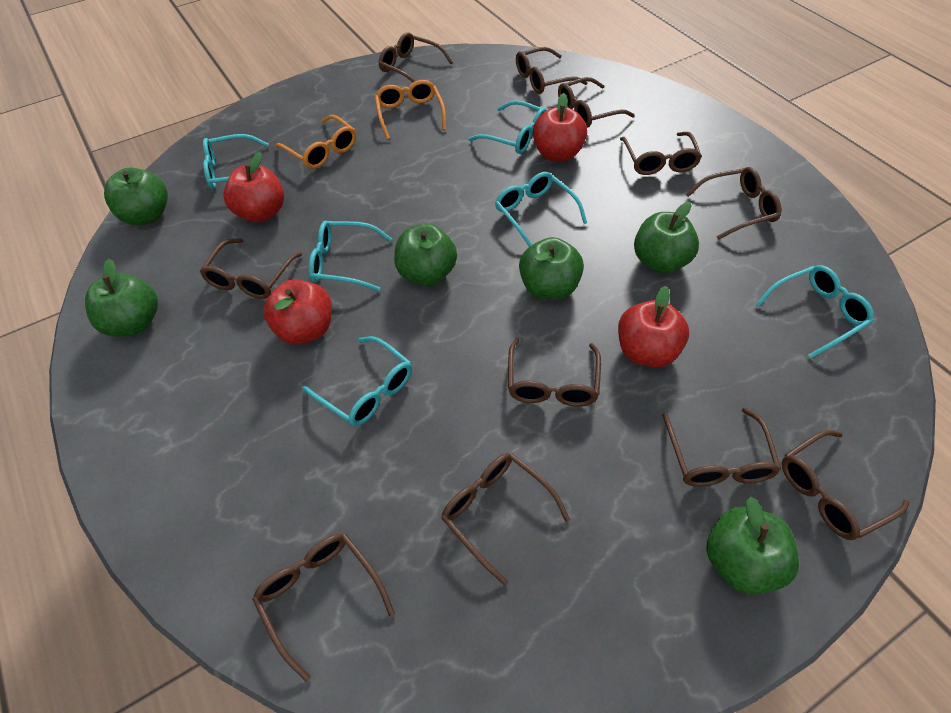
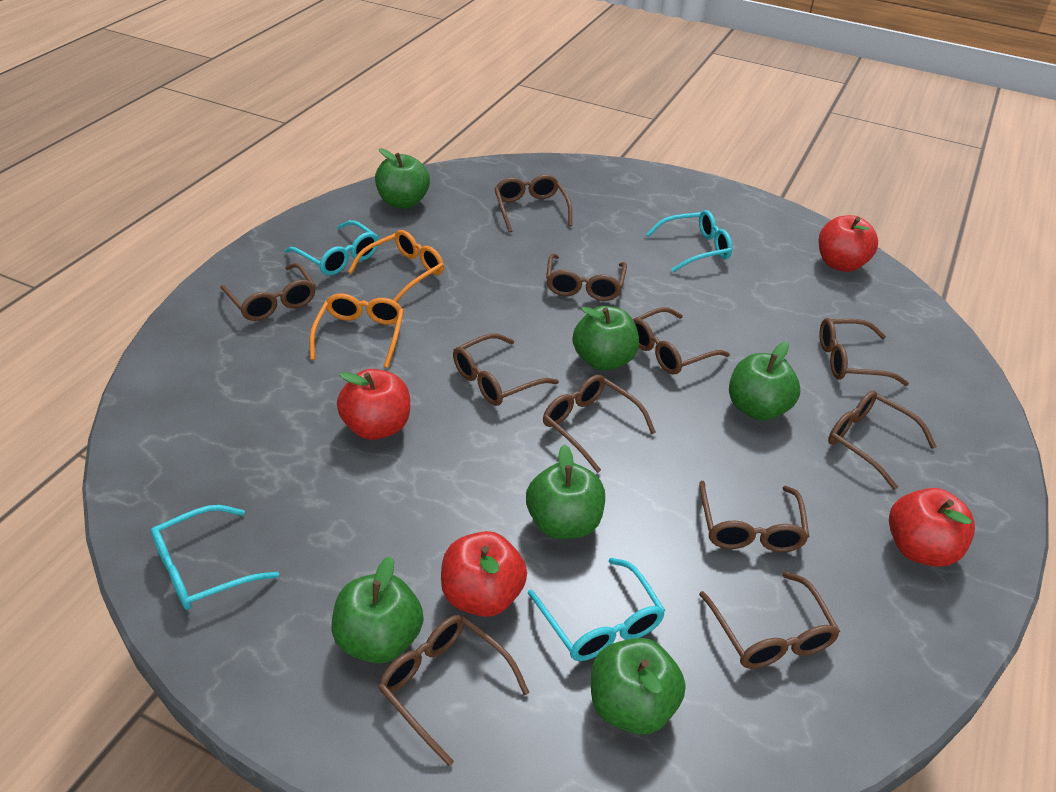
turquoise glasses: [203,134,269,189] [302,336,412,426] [309,221,392,291] [468,100,547,154] [495,172,587,247] [755,265,874,358] = 6 -> [151,505,279,610] [285,220,379,275] [528,558,666,661] [646,210,732,272] = 4

